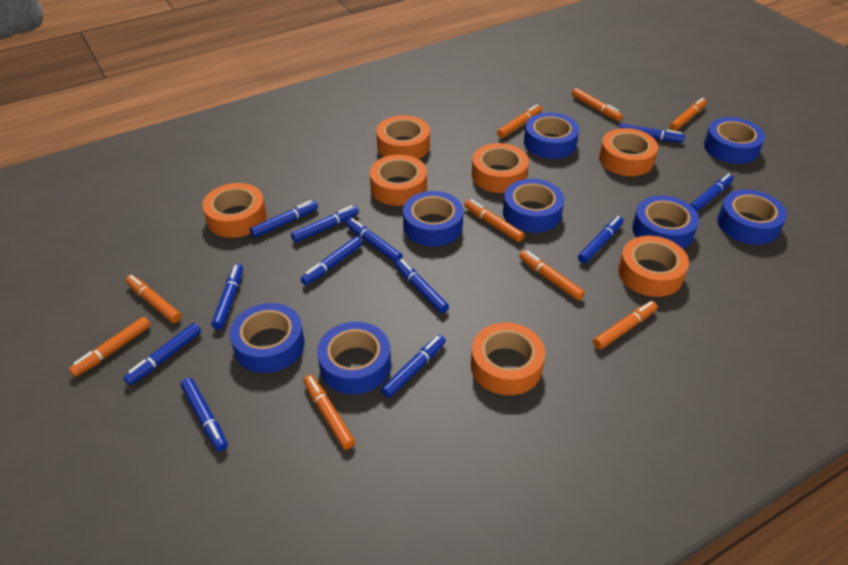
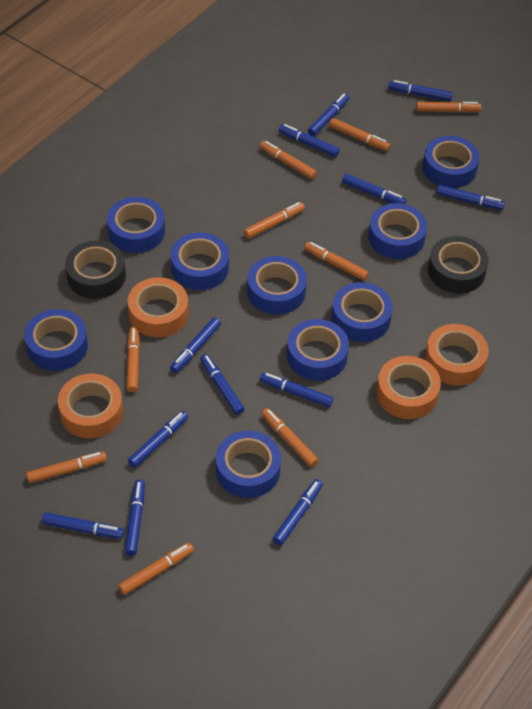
black tape: none = 0 -> [65,240,126,299] [428,236,489,293] = 2
blue tape: [230,303,305,373] [317,322,391,394] [403,191,463,247] [503,179,564,233] [524,112,579,159] [632,195,699,249] [704,117,765,164] [717,189,787,245] = 8 -> [24,309,88,371] [107,197,165,253] [170,233,229,290] [216,431,281,498] [247,256,307,315] [287,319,349,381] [331,282,393,342] [368,203,427,259] [423,136,480,188] = 9
orange tape: [202,183,266,238] [370,155,427,206] [376,115,430,159] [471,323,545,395] [472,143,529,193] [599,128,658,176] [618,236,689,297] = 7 -> [58,373,123,438] [128,277,188,337] [376,356,441,419] [425,324,489,386] = 4

